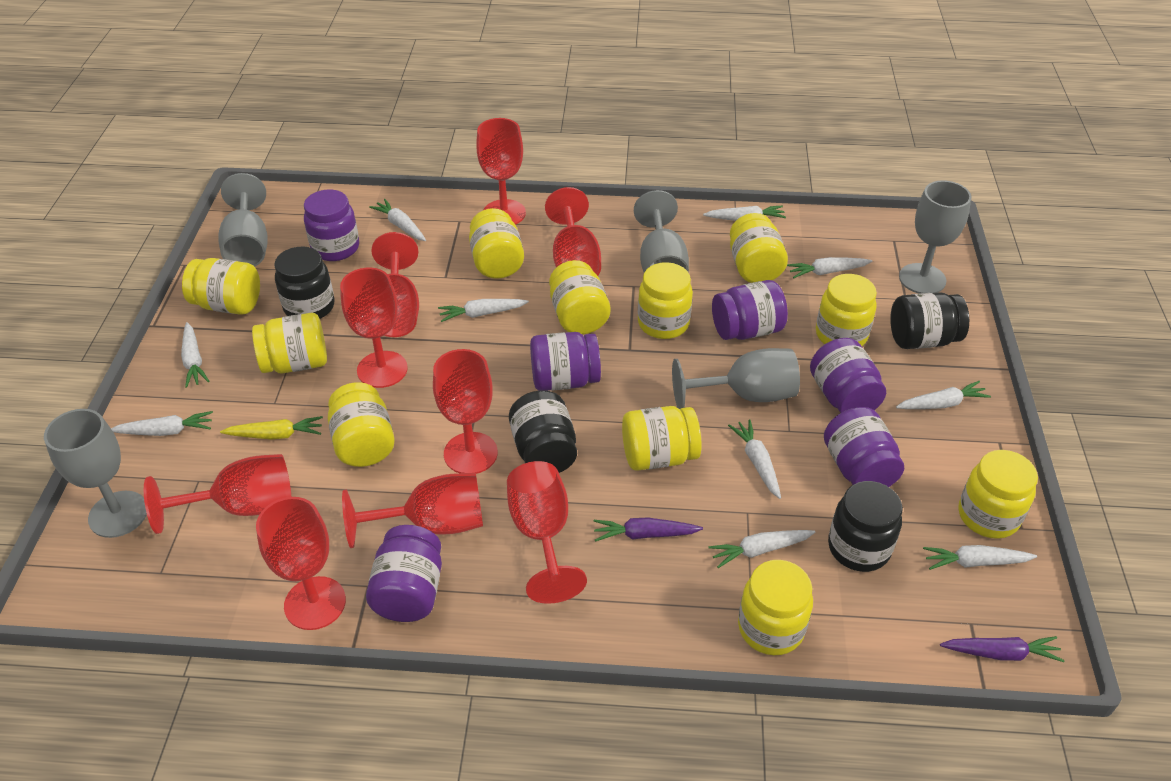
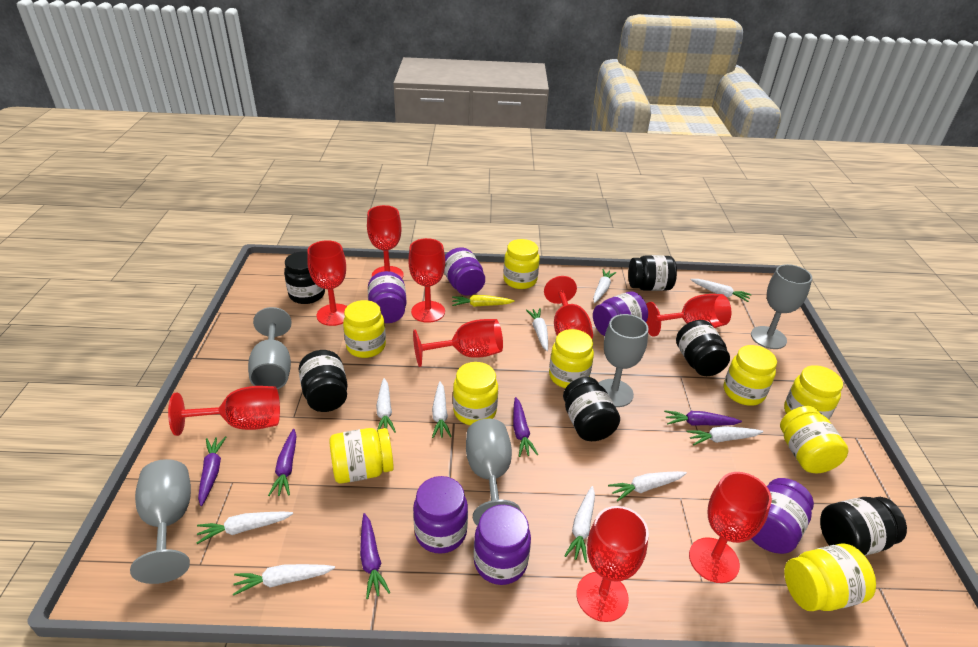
black jar: [274,246,335,319] [509,390,577,473] [828,481,903,572] [890,292,969,349] = 4 -> [284,251,325,304] [299,350,347,412] [563,377,620,441] [628,255,677,291] [676,320,730,376] [820,497,907,556] = 6
purple carrot: [594,518,703,542] [940,636,1065,662] = 2 -> [198,436,226,506] [268,429,297,496] [360,513,391,599] [513,397,538,457] [664,410,742,426] = 5
yellow jar: [182,258,260,315] [252,313,327,373] [328,382,395,467] [469,208,524,279] [549,260,610,334] [622,406,702,471] [638,262,693,339] [730,213,788,283] [738,560,813,655] [816,274,877,346] [958,450,1038,539] = 11 -> [329,428,394,484] [343,300,386,358] [453,362,498,425] [503,239,540,289] [549,329,594,388] [724,345,777,406] [780,406,849,473] [784,365,843,420] [784,543,876,611] = 9

